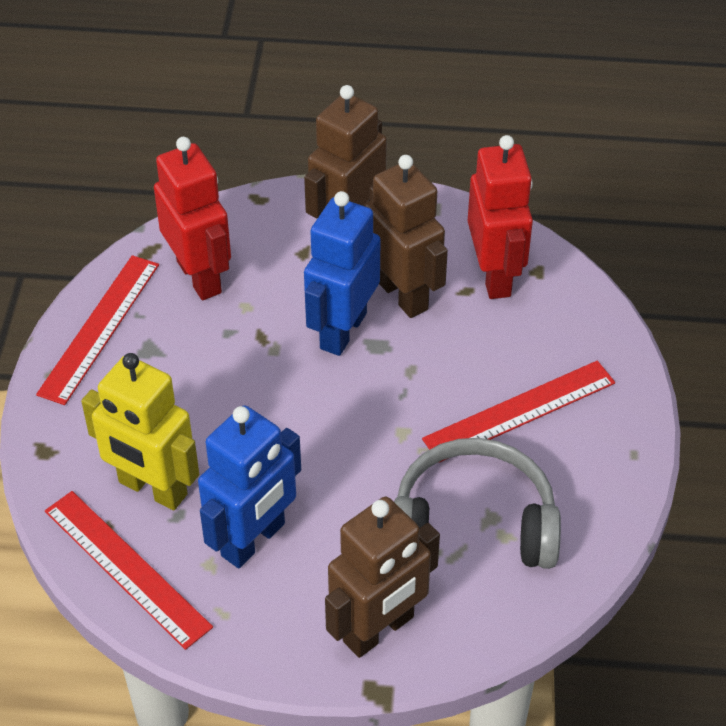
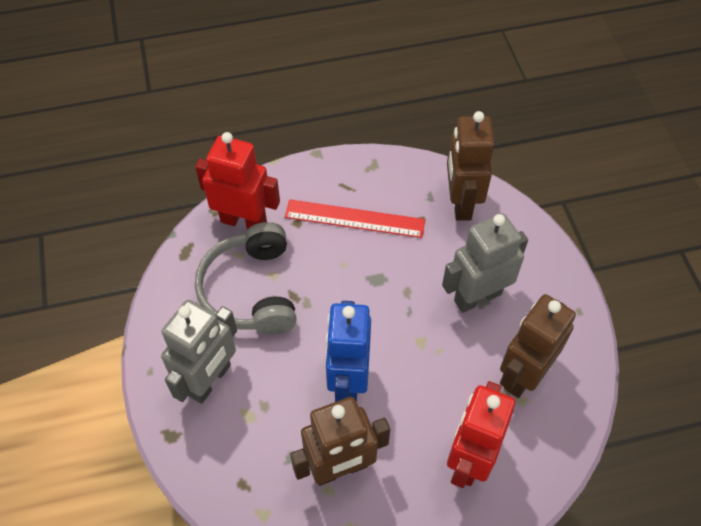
blue robot: [198,405,301,568] [304,191,381,356] = 2 -> [325,301,371,402] = 1
grey robot: none = 0 -> [161,300,237,404] [442,213,528,313] = 2
red ruler: [36,255,159,405] [45,491,213,650] [422,361,615,463] = 3 -> [285,199,425,238] = 1
yellow robot: [81,353,199,510] = 1 -> none = 0

